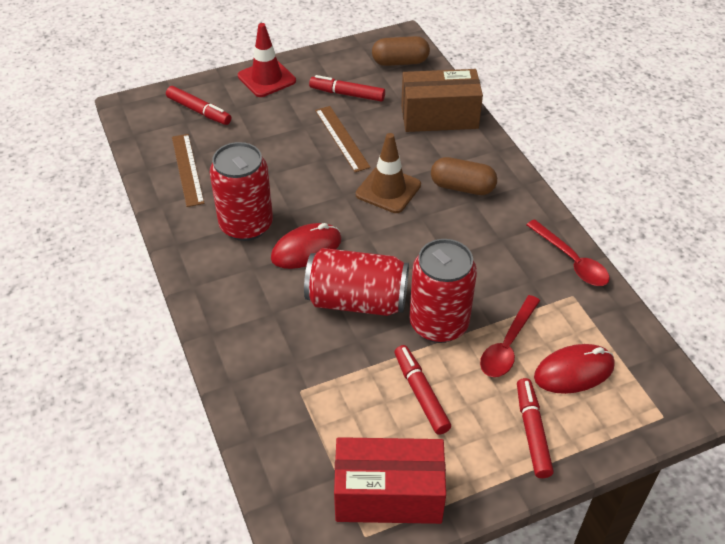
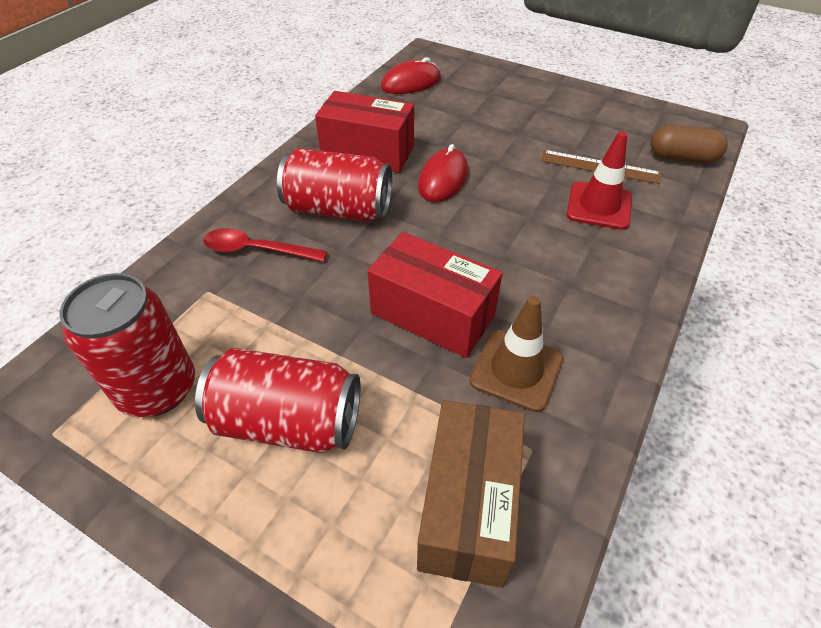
brown capsule: [372,36,430,66] [431,157,497,195] = 2 -> [650,124,728,164] = 1
brown ruler: [172,134,205,207] [315,106,371,172] = 2 -> [541,150,661,184] = 1
red box: [334,437,446,524] = 1 -> [315,91,414,173] [367,232,503,358] = 2
red marker: [166,86,231,125] [309,75,385,101] [394,345,451,435] [517,378,554,478] = 4 -> none = 0
red spoon: [480,295,540,377] [526,219,610,286] = 2 -> [203,228,328,262] = 1

